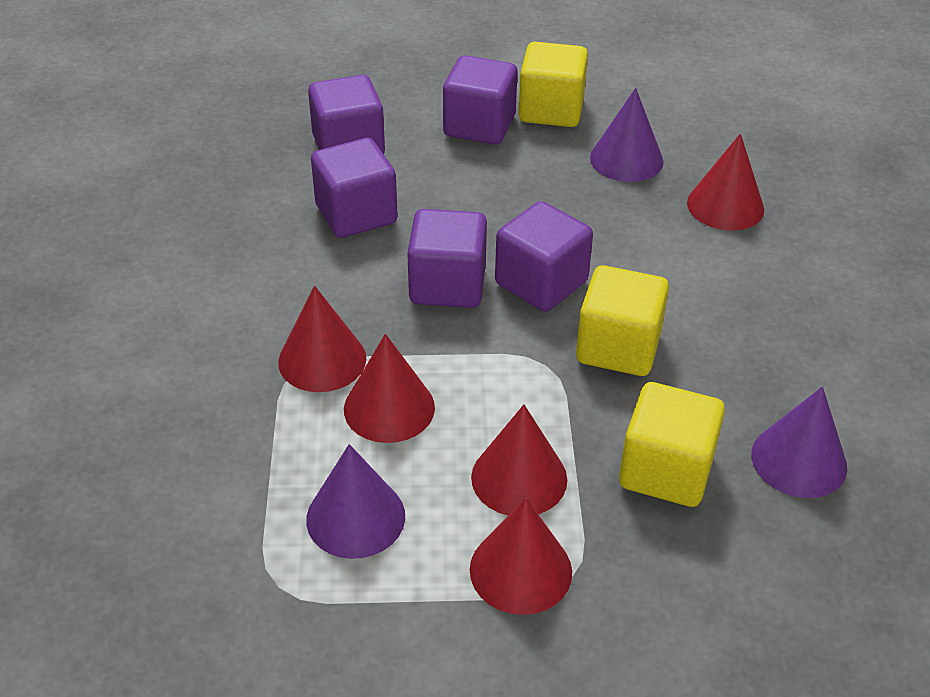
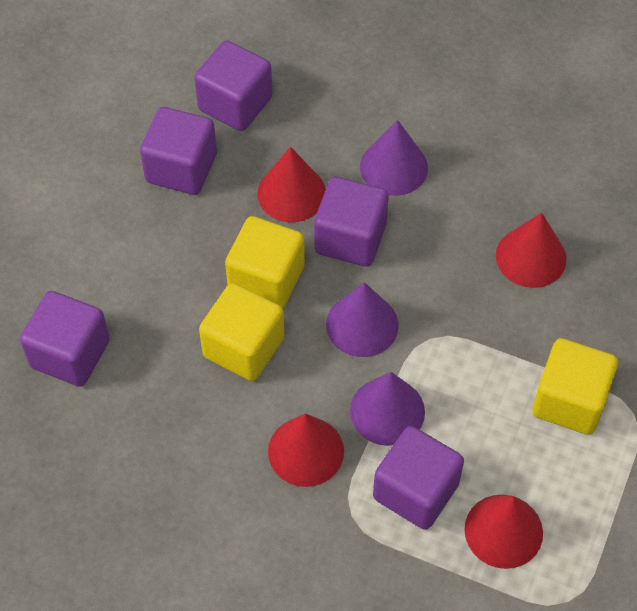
red cone: [278,286,366,392] [344,334,435,443] [470,498,572,615] [471,405,567,516] [687,134,764,231] = 5 -> [257,147,326,222] [268,413,344,487] [464,495,543,569] [496,213,567,288] = 4

